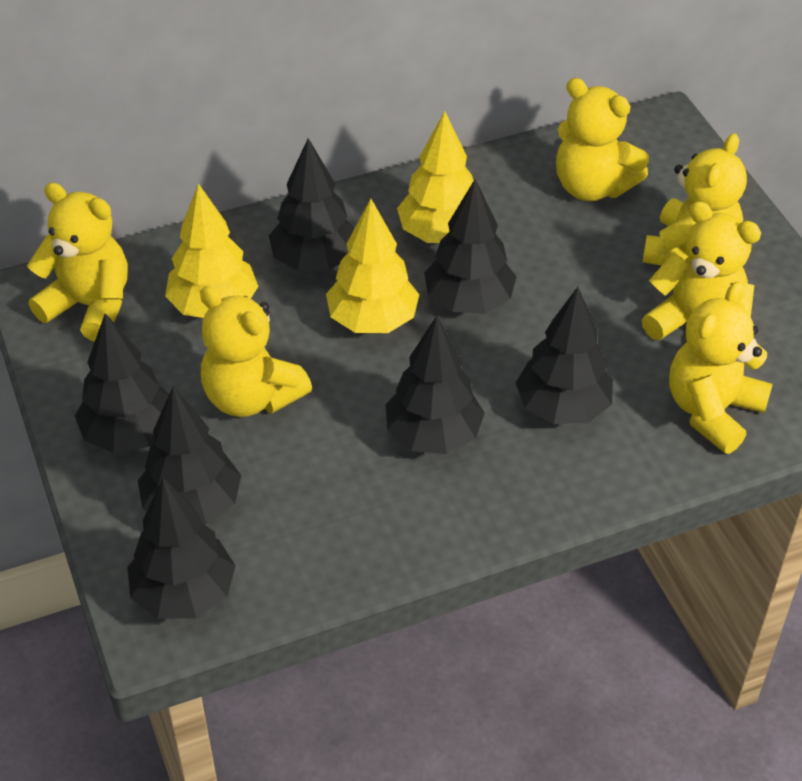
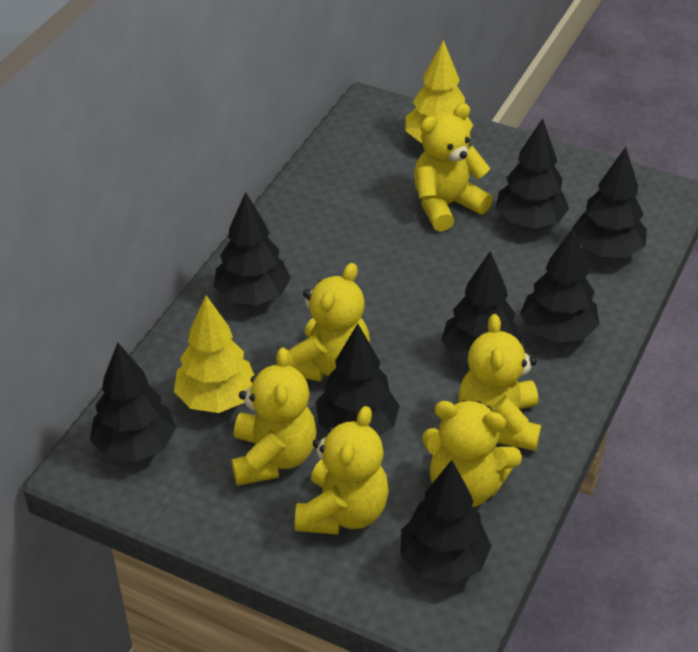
black tree: [75,313,169,453] [127,478,236,619] [138,386,241,525] [269,138,354,271] [386,316,485,454] [424,179,516,313] [515,287,613,424] = 7 -> [90,343,176,462] [214,192,291,306] [316,324,400,436] [400,460,492,584] [441,251,521,363] [496,118,569,229] [520,227,599,343] [572,147,647,257] = 8
yellow tree: [165,183,258,318] [326,199,419,333] [397,111,474,243] = 3 -> [174,295,254,413] [406,40,473,143] = 2

